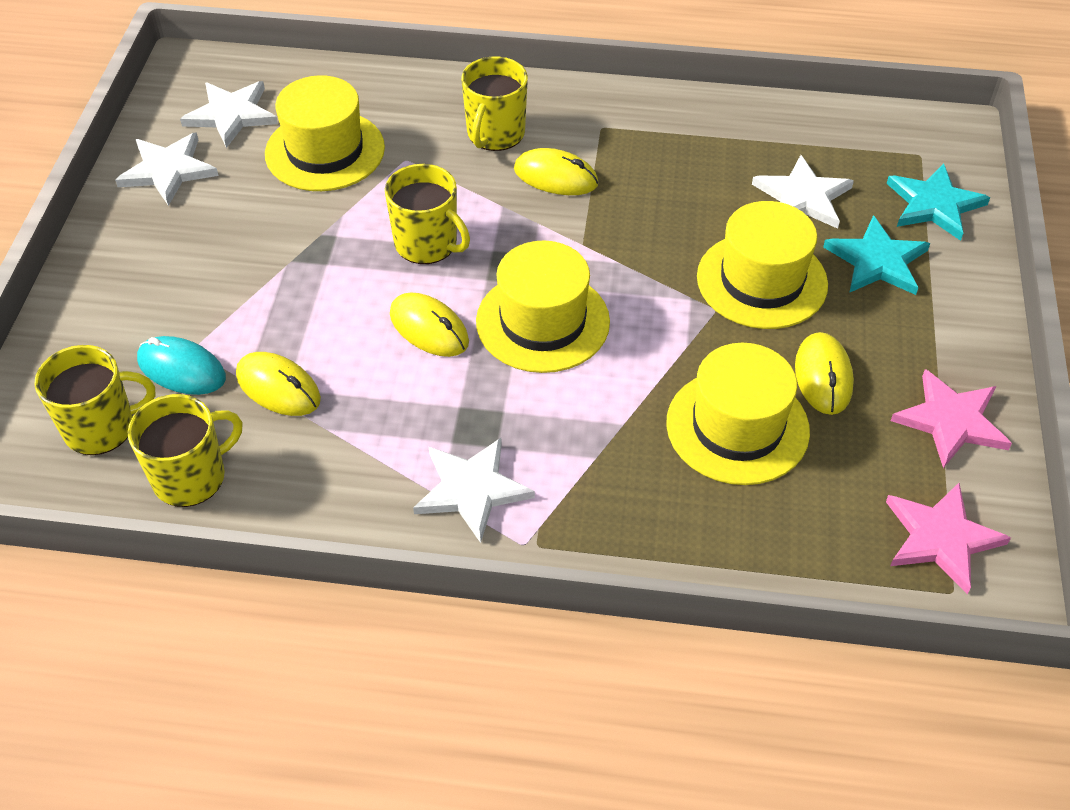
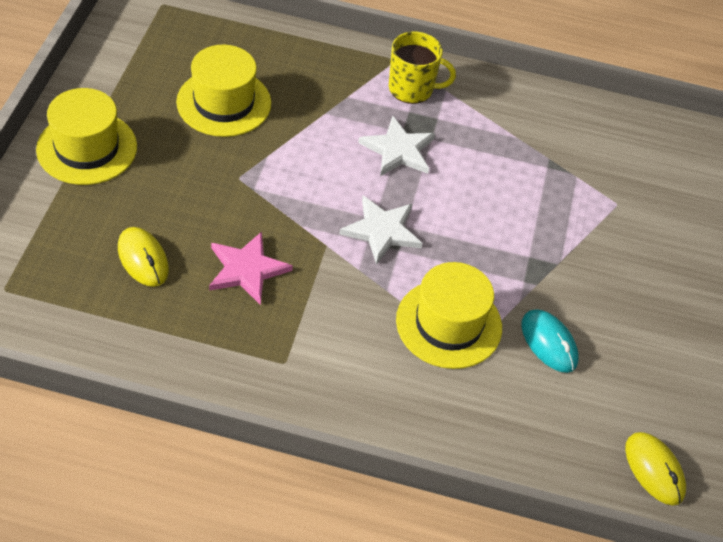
pink star: [886,483,1011,594] [891,369,1012,468] = 2 -> [209,232,293,305] = 1
turquoise star: [823,215,930,295] [886,164,990,241] = 2 -> none = 0
white star: [115,132,219,206] [180,81,278,148] [413,438,535,543] [752,155,854,229] = 4 -> [339,196,422,265] [358,116,435,176] = 2
yellow hat: [265,75,385,191] [476,241,610,373] [666,343,810,485] [697,201,828,329] = 4 -> [36,88,137,185] [176,45,271,137] [396,262,502,369] = 3
yellow mouse: [236,352,321,416] [390,293,469,357] [514,148,598,195] [795,332,854,415] = 4 -> [118,227,169,287] [625,432,686,506] = 2
yellow mug: [34,345,155,455] [128,394,242,507] [385,164,470,264] [461,56,528,151] = 4 -> [389,31,456,104] = 1

